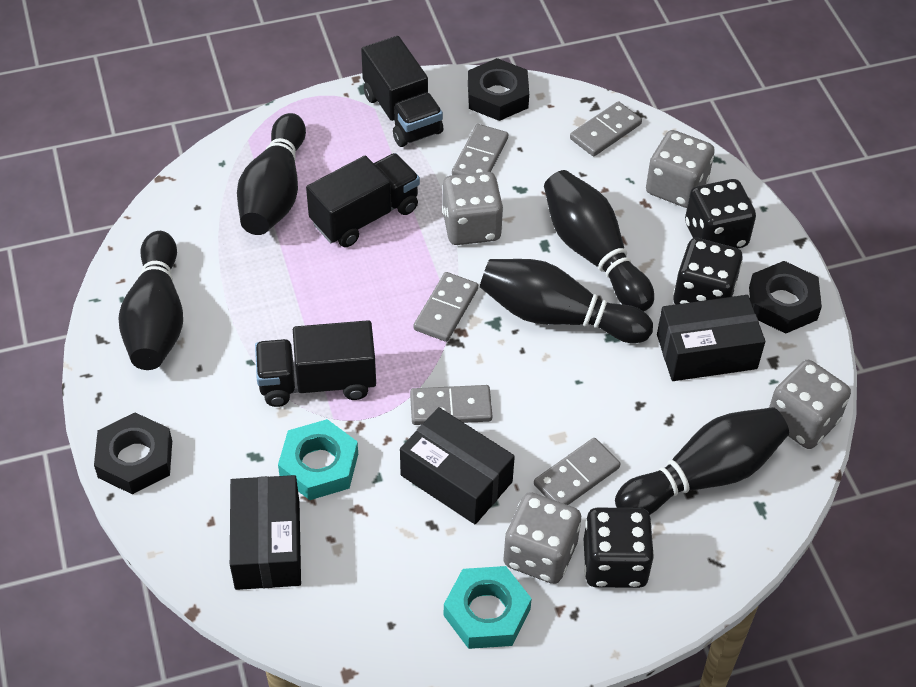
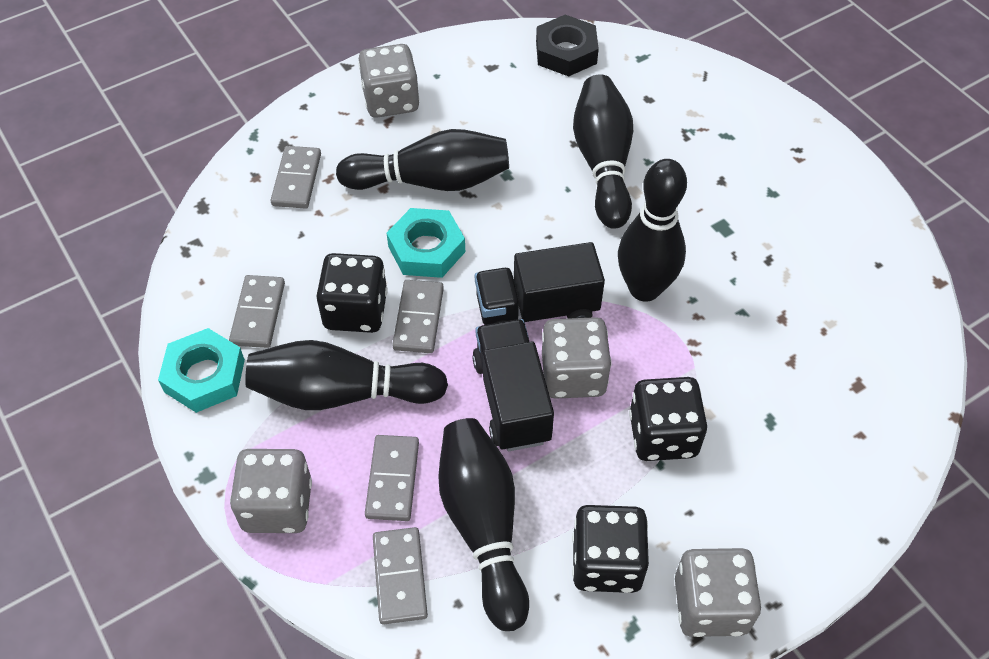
black box: [230,475,301,590] [400,407,515,524] [657,295,765,381] = 3 -> none = 0
black nut: [94,413,172,494] [468,58,529,121] [749,261,822,334] = 3 -> [536,15,599,76] = 1
black truck: [255,320,376,407] [306,153,420,247] [361,36,443,147] = 3 -> [472,319,554,451] [475,242,605,325] = 2

